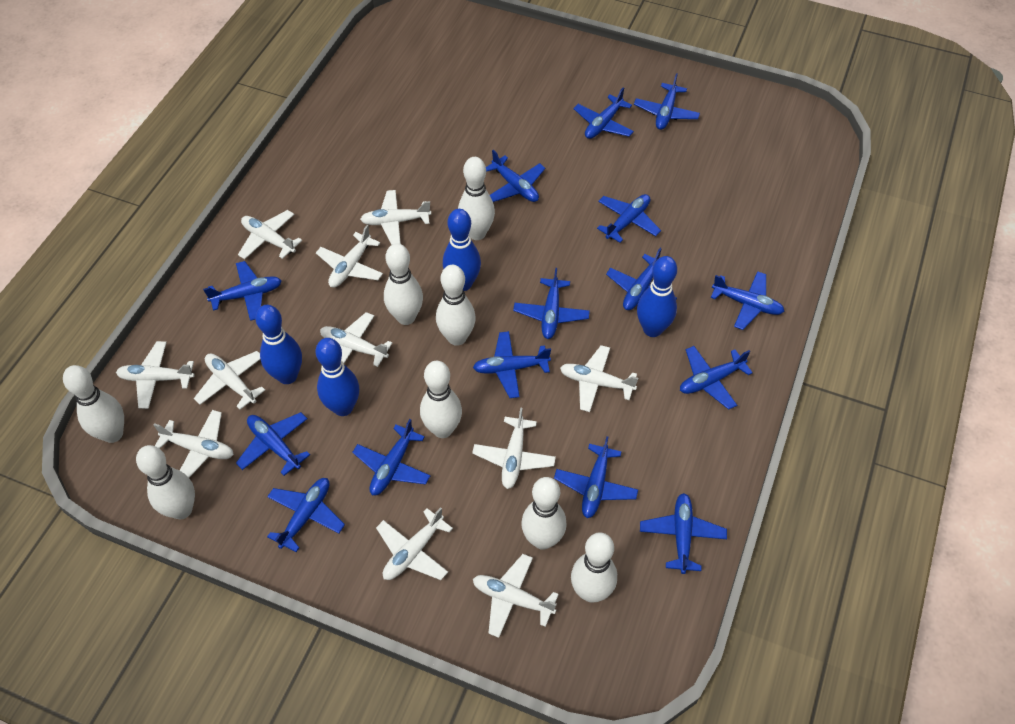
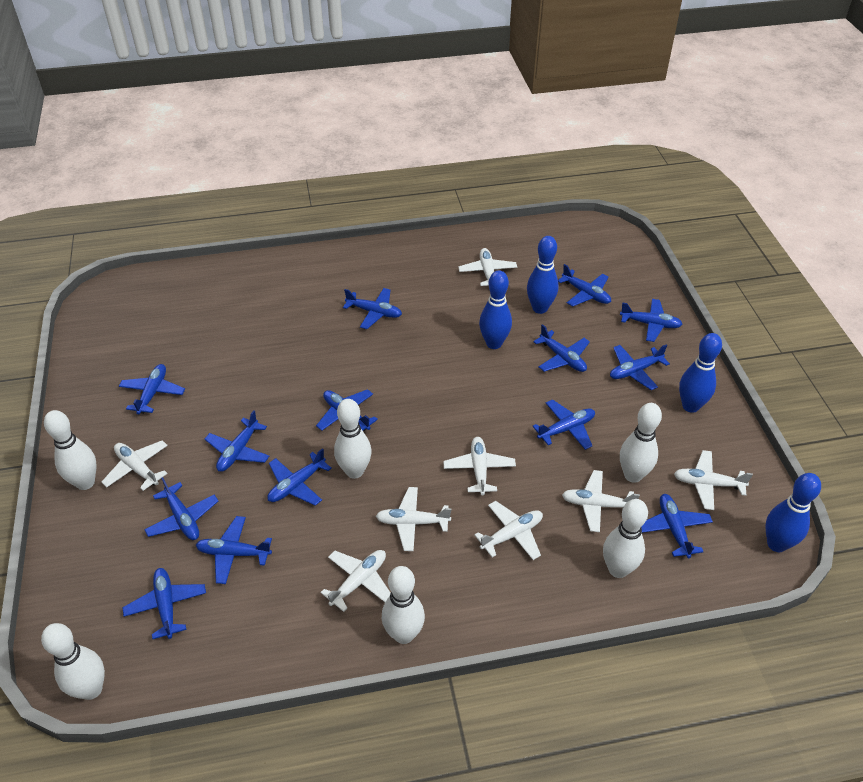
blue plane: [203,261,282,321] [236,412,310,476] [267,478,345,552] [352,419,431,495] [473,331,551,398] [486,150,545,202] [513,268,590,339] [554,436,638,518] [573,88,634,139] [597,194,661,243] [606,248,677,310] [634,73,700,130] [640,493,727,574] [680,346,753,410] [711,271,785,330] = 15 -> [119,364,185,414] [122,568,206,639] [144,477,218,540] [196,516,272,584] [205,410,269,472] [267,448,332,506] [316,389,378,431] [343,288,402,329] [532,399,595,450] [533,324,590,372] [558,264,611,307] [610,345,670,390] [620,299,682,342] [641,494,713,558] = 14
white bowling pin: [63,365,124,443] [136,445,195,519] [384,243,423,325] [420,361,462,438] [436,265,476,346] [458,157,495,240] [521,477,567,550] [571,532,617,602] = 8 -> [41,623,105,700] [44,410,97,490] [334,399,372,479] [382,566,425,644] [603,499,648,578] [620,403,662,483] = 6
white plane: [116,341,195,409] [154,410,234,478] [194,351,265,410] [238,210,302,259] [316,225,383,288] [320,312,392,367] [360,190,431,245] [376,507,453,580] [472,407,556,489] [473,554,559,638] [560,345,638,412] = 11 -> [102,440,168,491] [320,550,391,612] [376,487,451,551] [443,437,516,495] [458,248,517,286] [474,501,543,560] [562,470,640,532] [674,450,753,510] = 8

